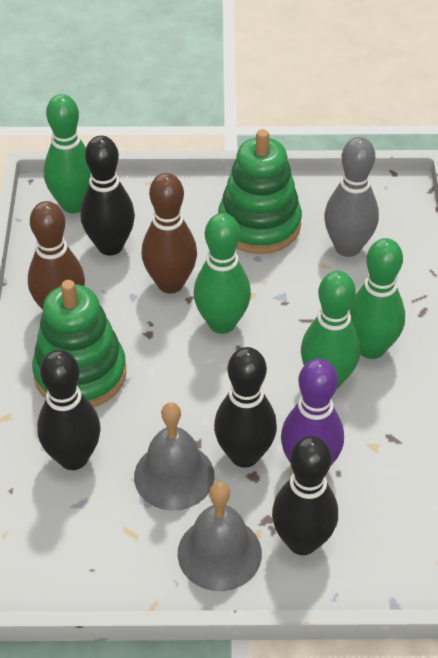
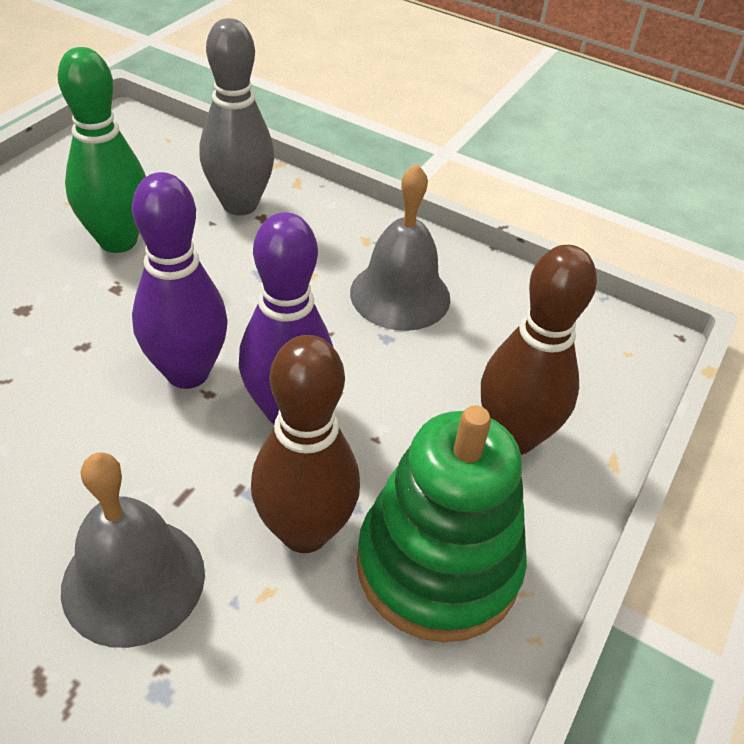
black bowling pin: [37,350,101,470] [80,136,135,256] [214,347,277,468] [272,436,338,555] = 4 -> none = 0
green bowling pin: [44,94,91,213] [194,213,251,334] [301,271,360,389] [349,238,405,359] = 4 -> [58,47,146,253] = 1
green stacking toy: [32,280,126,407] [218,129,302,254] = 2 -> [357,405,527,642] = 1
purple bowling pin: [281,359,344,465] = 1 -> [132,172,228,389] [239,212,333,424] = 2

